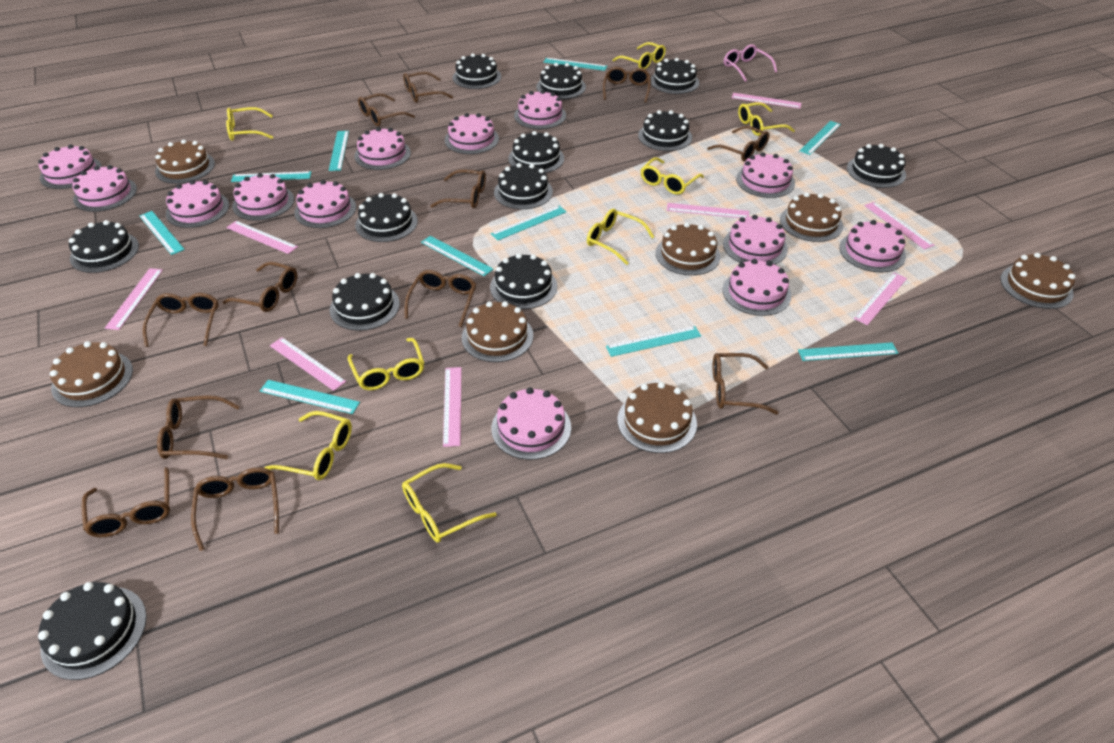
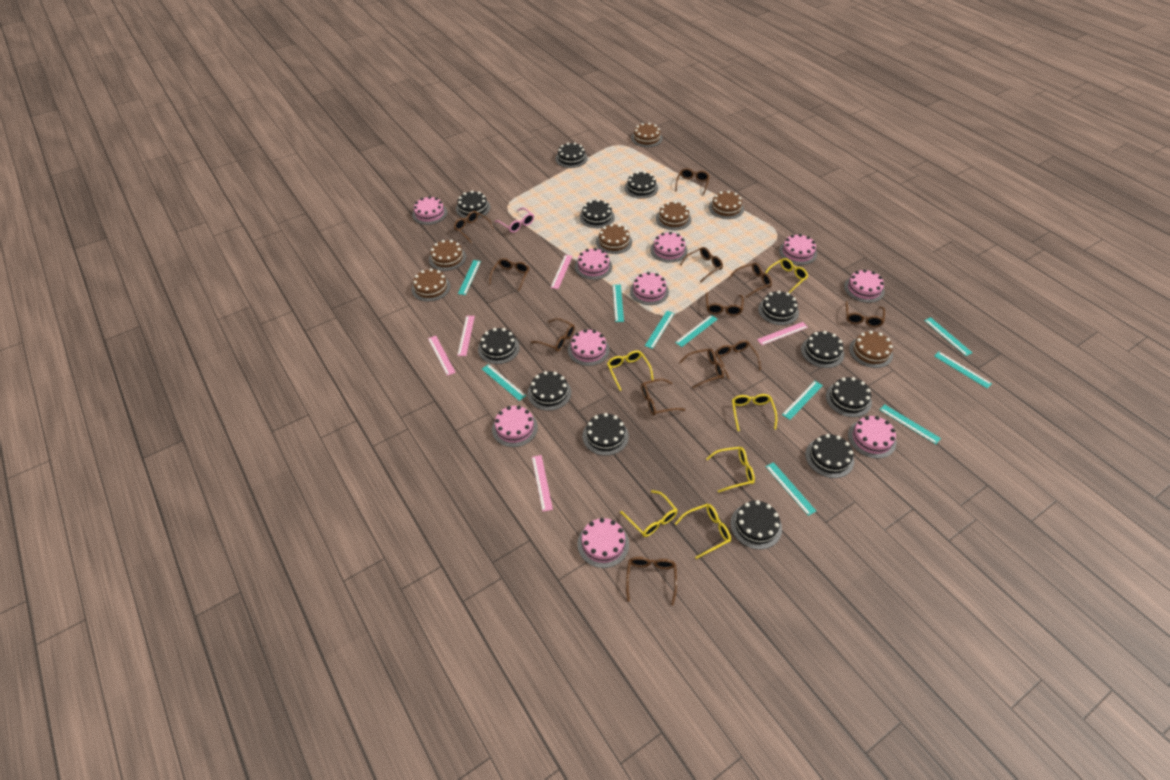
pink cake: [38,144,102,189] [72,165,137,212] [166,180,229,228] [232,173,294,220] [294,180,356,228] [354,127,411,170] [445,113,499,154] [491,387,571,460] [514,90,566,129] [722,259,792,316] [723,215,788,265] [736,152,795,198] [839,220,906,273] = 13 -> [412,196,447,225] [492,406,538,447] [568,329,610,366] [575,248,612,280] [577,518,629,568] [630,272,669,305] [651,232,688,263] [779,234,817,265] [844,269,885,303] [848,416,896,458] = 10
pink ruler: [105,268,163,330] [226,221,298,254] [270,337,346,391] [443,367,461,447] [667,203,749,218] [732,93,802,109] [854,273,907,325] [864,202,934,250] = 8 -> [428,336,456,376] [457,316,475,356] [532,455,553,512] [550,255,572,289] [757,322,808,345] = 5
yellow glasses: [226,107,273,141] [265,411,352,480] [347,338,424,390] [402,463,497,543] [587,209,654,265] [612,42,666,69] [640,157,704,195] [738,102,795,136] = 8 -> [607,350,654,391] [620,490,677,537] [675,504,731,559] [706,447,755,493] [732,394,777,431] [765,258,808,294] = 6

